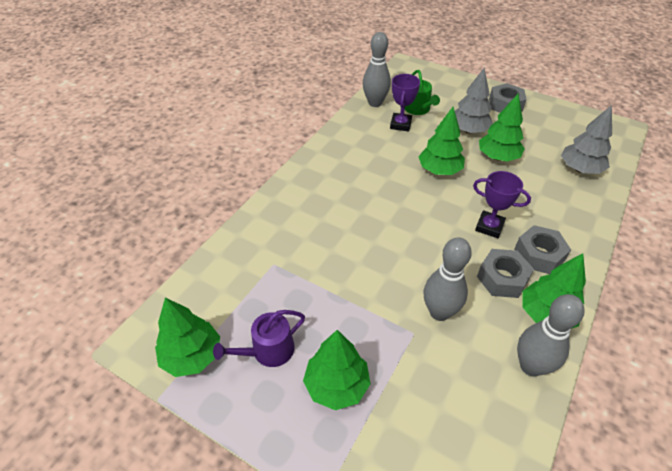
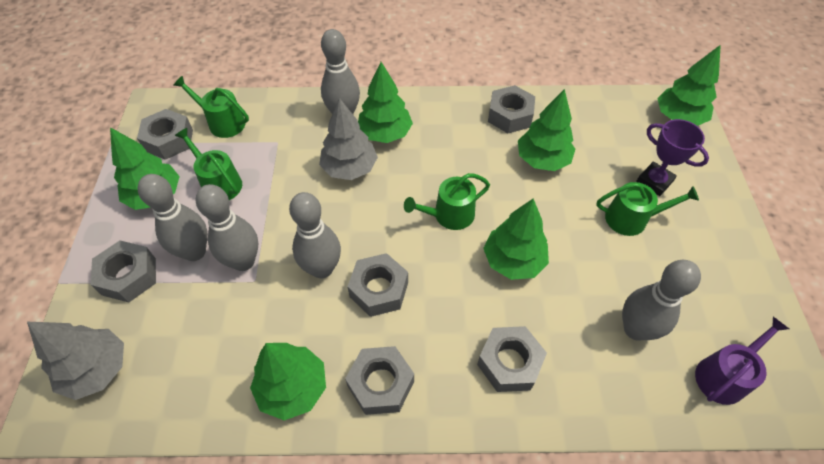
green tree: [155,298,220,377] [303,330,371,410] [418,107,465,175] [479,94,525,162] [523,253,586,329] = 5 -> [110,127,180,210] [250,343,326,420] [358,62,413,143] [483,199,549,280] [518,89,575,171] [657,45,721,126] = 6
green watering can: [405,70,440,115] = 1 -> [173,76,249,138] [175,128,242,200] [404,173,490,230] [596,182,699,236] = 4
grey bowling pin: [363,32,391,107] [423,237,472,321] [517,294,585,376] = 3 -> [138,174,208,261] [196,184,258,271] [289,192,341,278] [321,29,360,114] [622,260,701,340] = 5
grey nut: [477,249,534,298] [489,83,527,113] [514,225,571,274] = 3 -> [91,241,156,303] [137,109,193,160] [345,346,414,415] [347,253,408,317] [477,326,547,392] [488,85,535,133] = 6
purple trophy: [390,74,420,132] [473,171,531,238] = 2 -> [636,119,709,196] = 1

